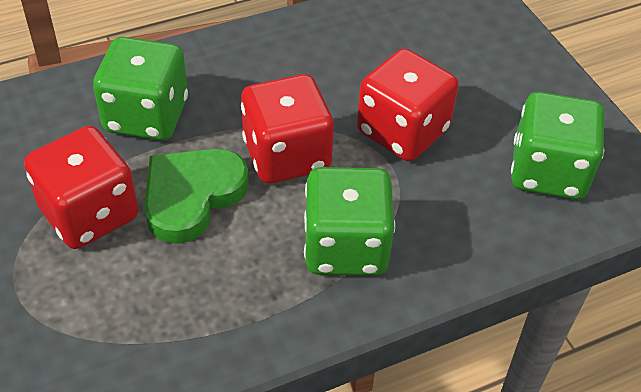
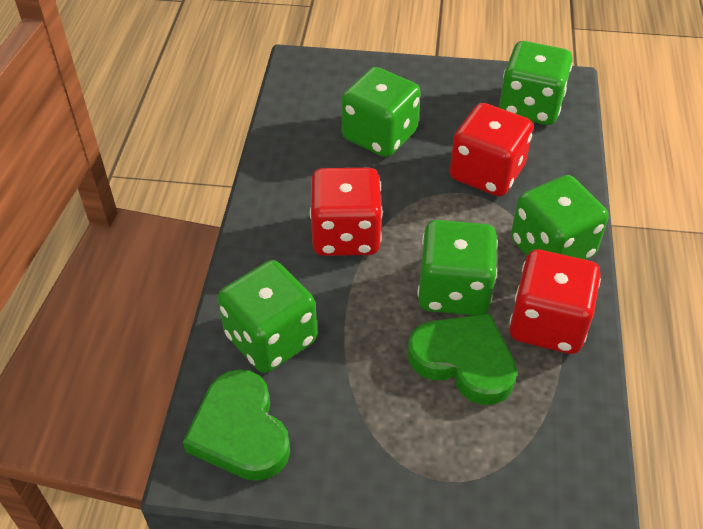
green dice: [93,37,188,141] [304,167,395,276] [511,92,604,200] = 3 -> [218,260,317,373] [342,67,421,157] [418,220,498,315] [499,41,573,125] [511,175,609,260] = 5
green heart: [144,149,249,244] = 1 -> [183,369,290,481] [408,313,517,405] = 2

